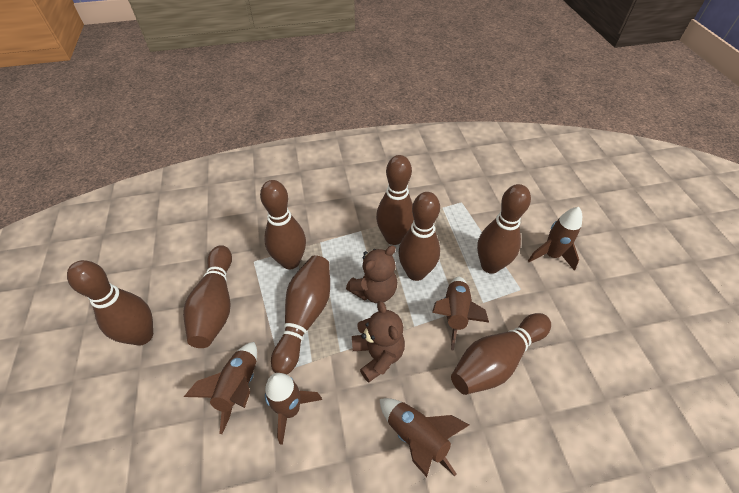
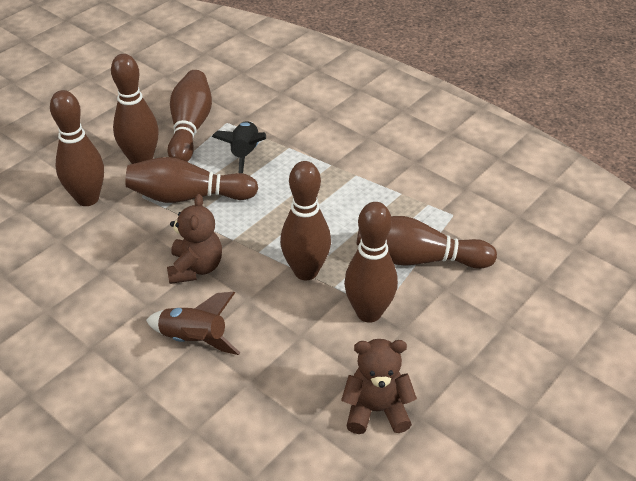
black rocket: none = 0 -> [212,121,266,173] = 1
brown bowling pin: [67,260,153,346] [183,245,232,348] [260,180,306,269] [271,255,330,374] [376,155,414,245] [398,192,440,281] [451,313,551,395] [477,184,531,274] = 8 -> [50,90,104,206] [111,54,159,164] [125,157,258,203] [168,70,212,162] [280,161,331,280] [344,202,398,323] [356,216,497,269] = 7
brown rocket: [184,342,257,434] [265,373,322,445] [380,398,469,477] [432,277,489,351] [528,207,582,271] = 5 -> [146,292,240,355] = 1

